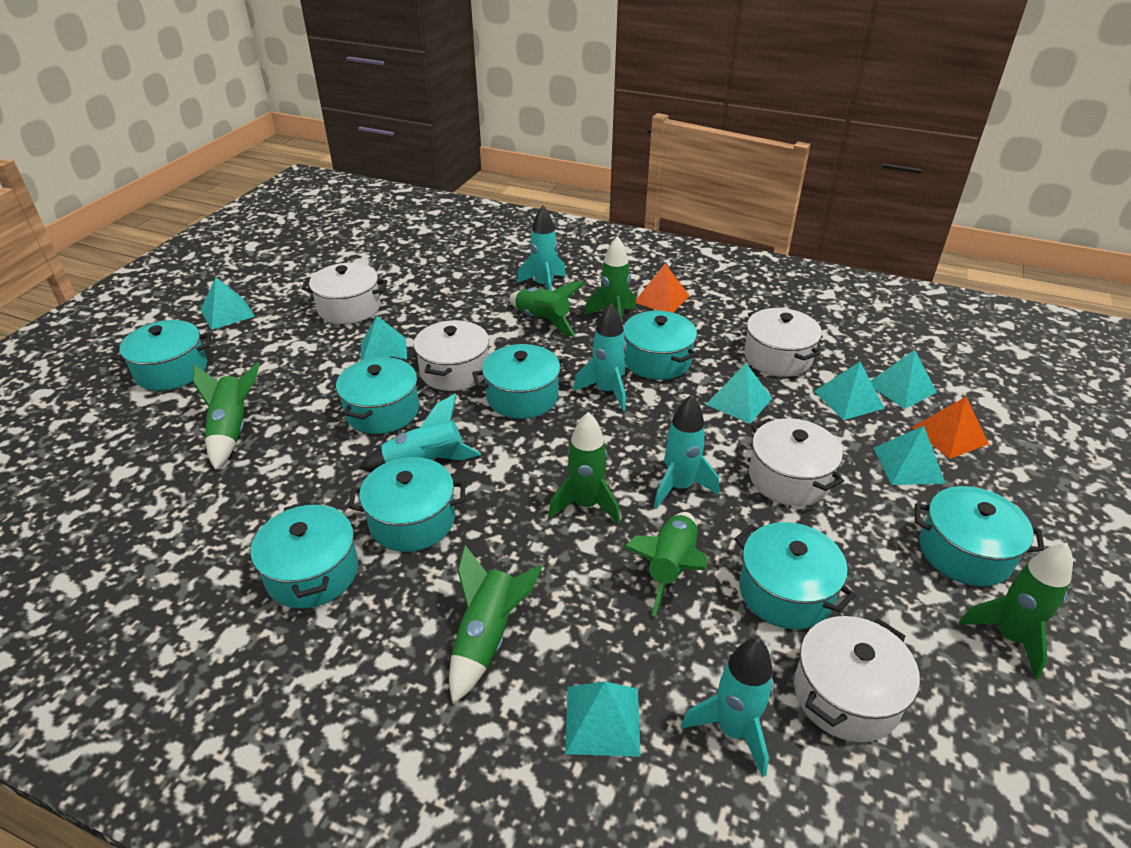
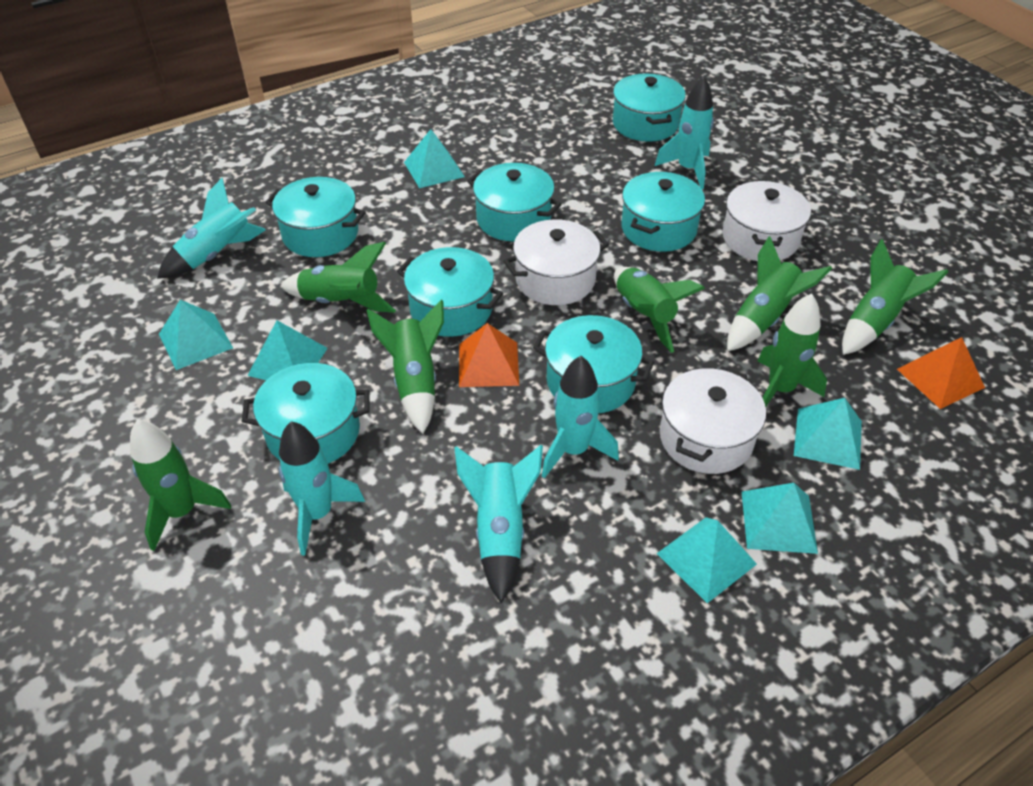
turquoise pot: [111,320,211,391] [251,501,358,609] [336,356,419,434] [348,457,465,552] [472,344,571,419] [623,311,697,380] [735,522,856,629] [915,486,1045,586] = 8 -> [242,363,370,464] [265,177,366,257] [397,247,503,337] [467,163,562,242] [533,315,654,413] [613,74,686,142] [621,172,705,252] = 7
turquoise pyramid: [200,277,255,330] [361,316,407,361] [565,681,641,757] [706,363,773,424] [814,362,885,420] [871,350,937,409] [874,426,946,485] = 7 -> [159,300,233,370] [247,321,327,380] [404,129,465,188] [656,517,757,603] [742,483,818,554] [794,398,862,470] = 6
white pot: [301,263,388,324] [414,320,489,391] [744,308,822,377] [749,418,844,506] [794,616,920,742] = 5 -> [503,219,609,305] [660,366,766,474] [722,180,811,261] = 3

